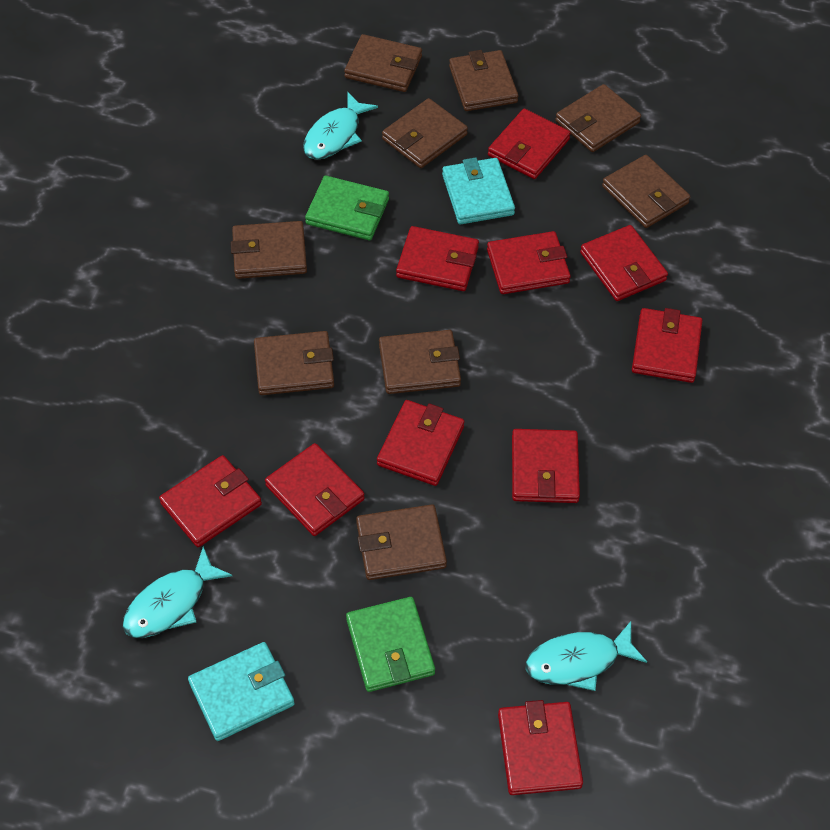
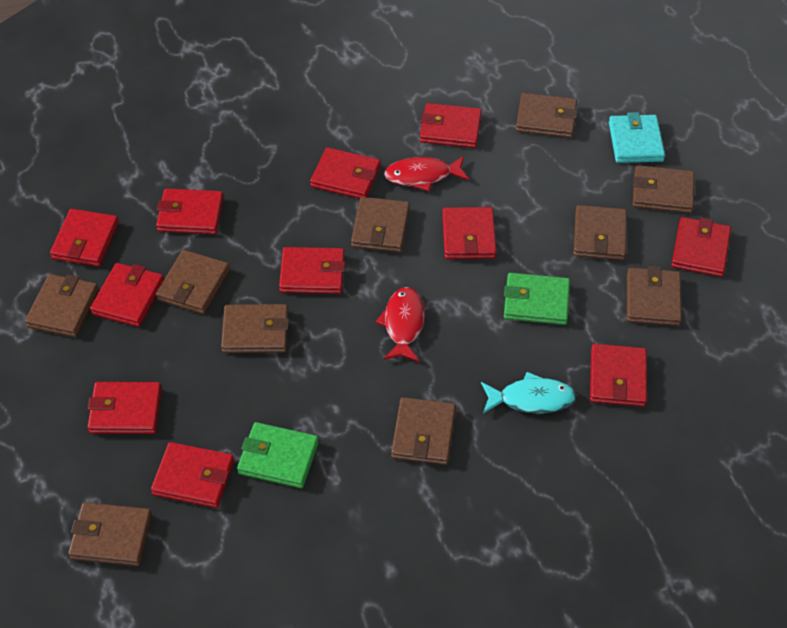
brown wallet: [231,221,307,279] [254,331,334,395] [344,34,422,92] [356,504,447,580] [379,330,461,394] [382,98,468,168] [449,50,518,111] [555,84,641,152] [602,155,690,228] = 9 -> [25,274,99,337] [68,502,152,566] [156,250,230,314] [221,304,289,353] [351,197,410,252] [391,397,456,465] [516,93,578,138] [574,205,627,260] [627,266,682,326] [633,165,695,213] = 10
red fish: none = 0 -> [376,287,425,362] [384,156,469,191] = 2
red wallet: [159,455,262,547] [265,443,365,536] [377,400,464,486] [396,226,479,291] [487,231,571,294] [488,109,571,179] [498,700,583,795] [512,429,580,503] [580,225,668,301] [632,308,702,383] = 10 -> [50,209,119,267] [88,382,162,434] [90,263,164,327] [151,442,234,508] [156,188,223,234] [279,247,345,294] [310,147,381,199] [420,103,482,148] [442,207,497,259] [590,344,647,407] [672,217,731,277] = 11
turquoise fish: [123,546,232,638] [303,92,378,160] [526,621,647,691] = 3 -> [481,372,576,413] = 1
turquoise wallet: [188,642,295,741] [442,157,515,224] = 2 -> [609,112,665,163] = 1

